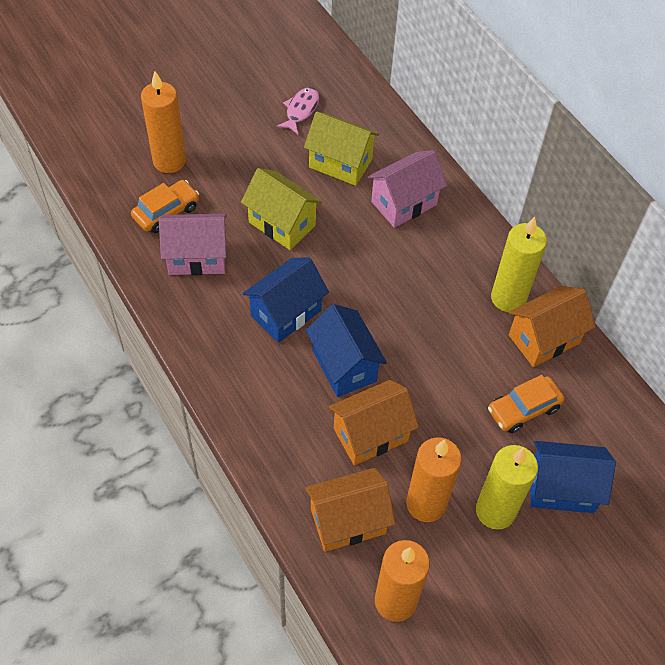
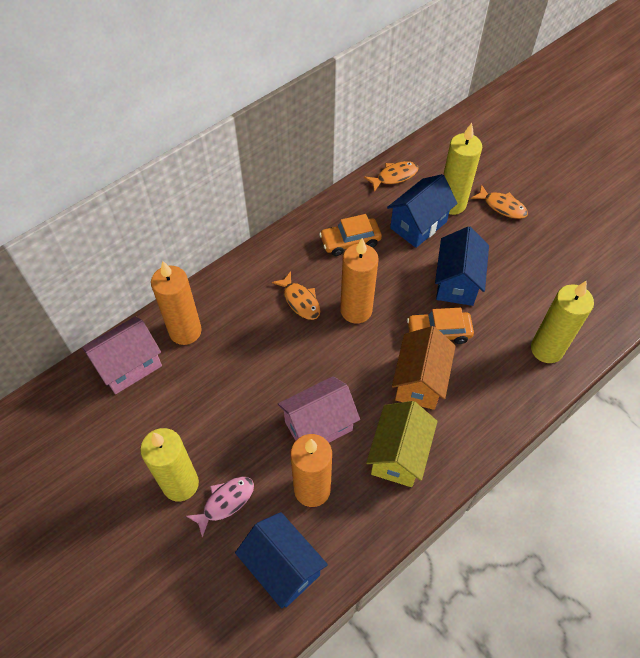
orange fish: none = 0 -> [272,271,320,320] [364,161,419,192] [471,184,528,219] = 3
orange house: [305,468,395,552] [328,380,419,466] [509,286,596,367] = 3 -> [392,326,456,410] = 1
yellow candle: [476,445,538,530] [491,217,547,312] = 2 -> [140,428,199,501] [443,123,482,215] [531,280,594,363] = 3
yellow house: [241,168,322,250] [304,111,379,186] = 2 -> [366,401,438,487] = 1

